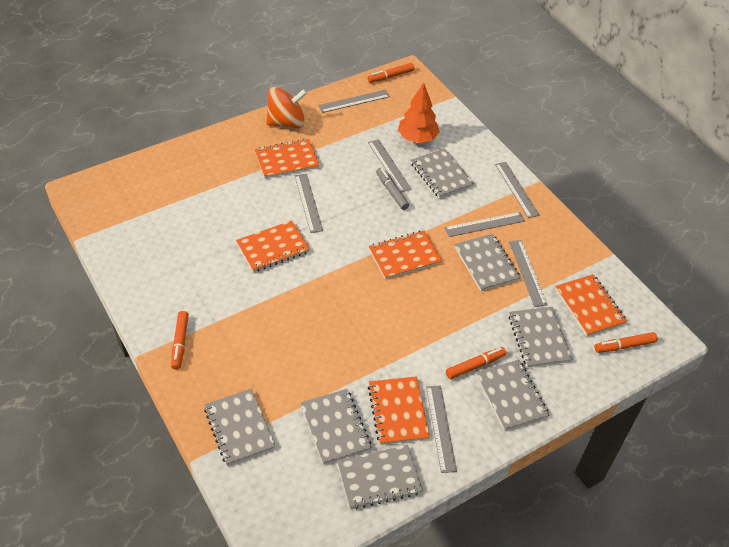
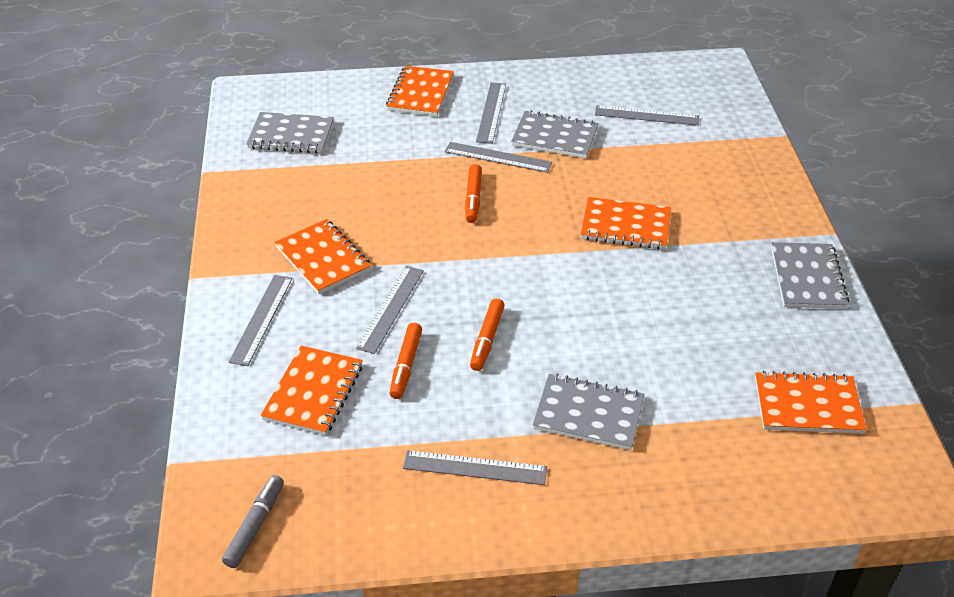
grey notebook: [204,388,276,466] [301,389,372,465] [337,445,423,510] [411,148,474,199] [454,234,520,291] [476,360,550,431] [508,307,573,368] = 7 -> [246,112,334,153] [511,110,599,158] [533,373,645,450] [771,242,850,309] = 4
grey ruler: [295,174,323,233] [318,90,390,113] [368,139,412,193] [426,385,457,473] [445,212,525,237] [495,162,540,218] [509,240,548,307] = 7 -> [229,275,293,366] [356,266,424,354] [403,450,547,485] [445,142,552,173] [476,82,506,144] [595,105,699,126] = 6
orange marker: [171,311,189,370] [368,63,414,83] [446,347,506,379] [595,332,658,353] = 4 -> [390,323,422,399] [465,164,482,223] [470,298,505,371] = 3
orange spinning top: [266,87,307,128] = 1 -> none = 0
orange tree: [398,83,440,143] = 1 -> none = 0

